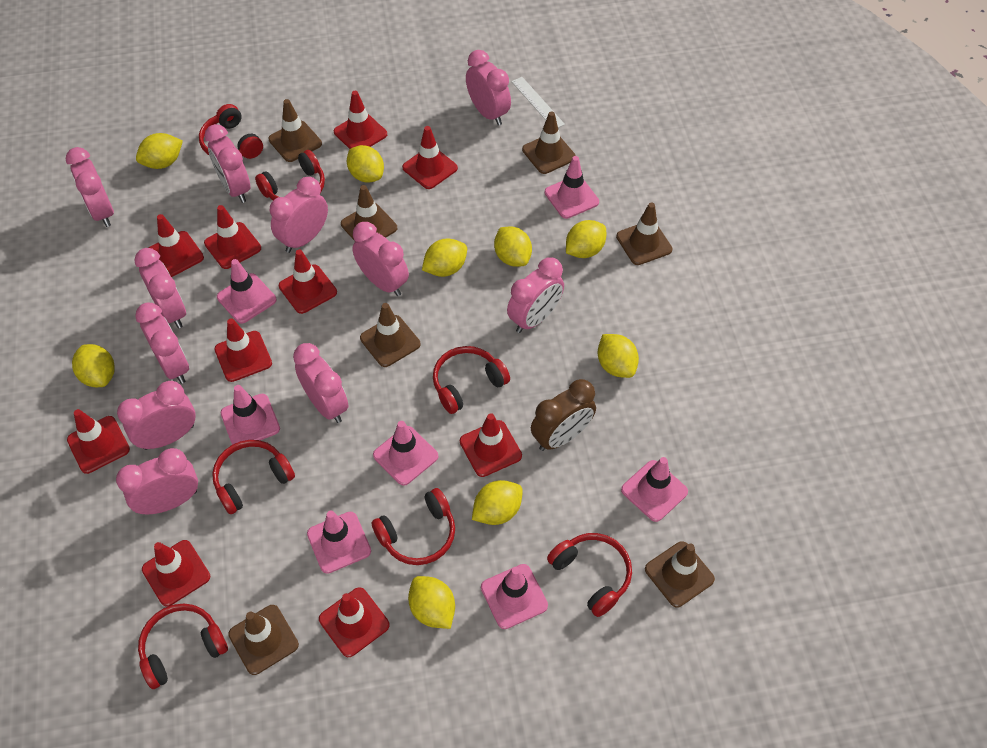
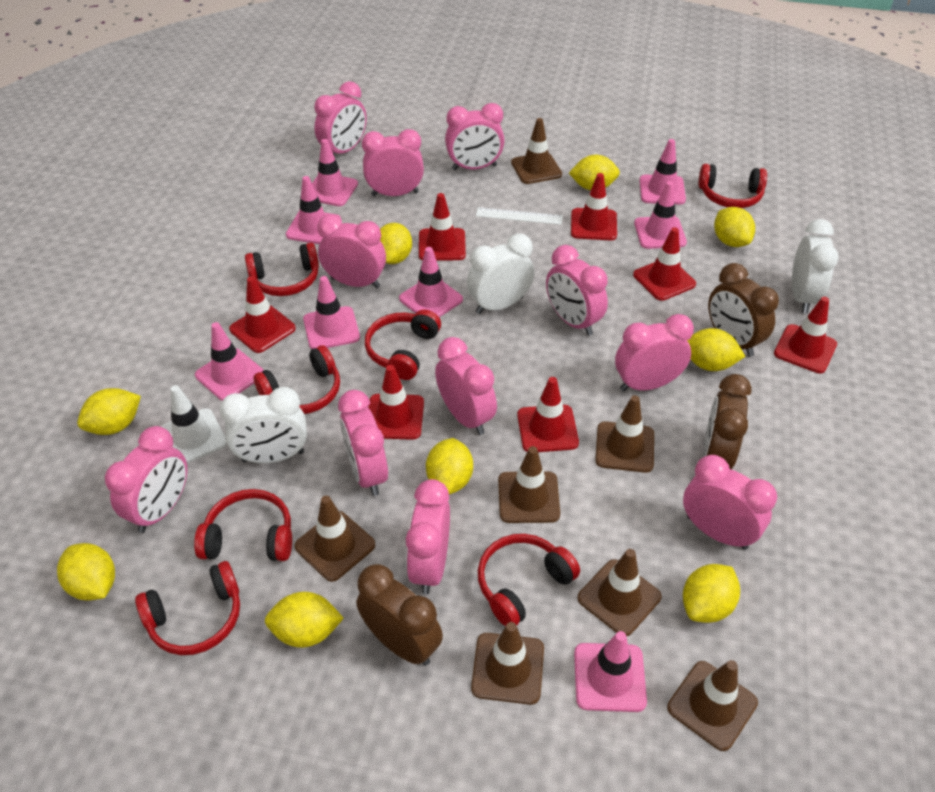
brown clock: [531,379,596,451] = 1 -> [356,564,443,666] [703,374,752,470] [708,263,779,357] = 3
pink traffic cone: [217,259,277,324] [220,385,280,445] [307,510,371,574] [373,421,438,486] [481,564,548,629] [545,156,599,219] [621,457,688,522] = 7 -> [195,322,263,400] [286,176,341,244] [303,276,360,349] [312,139,358,206] [399,247,463,317] [574,631,647,712] [634,181,687,249] [639,139,686,205] = 8
red traffic cone: [67,409,130,474] [142,540,210,606] [149,214,204,277] [204,205,261,269] [214,318,272,382] [279,250,337,314] [319,587,390,657] [334,91,387,149] [402,126,458,189] [460,413,522,477] = 10 -> [229,276,296,353] [368,365,424,440] [419,193,466,261] [517,377,579,452] [571,173,617,240] [633,227,696,301] [774,297,837,373] = 7
white clock: none = 0 -> [219,387,307,463] [467,234,535,314] [792,219,839,313] = 3
white traffic cone: none = 0 -> [160,385,227,463] = 1

